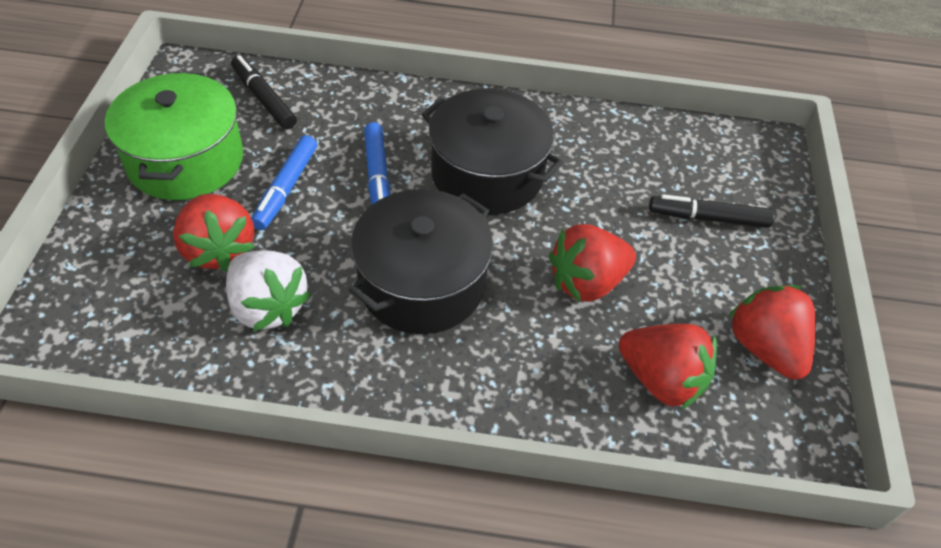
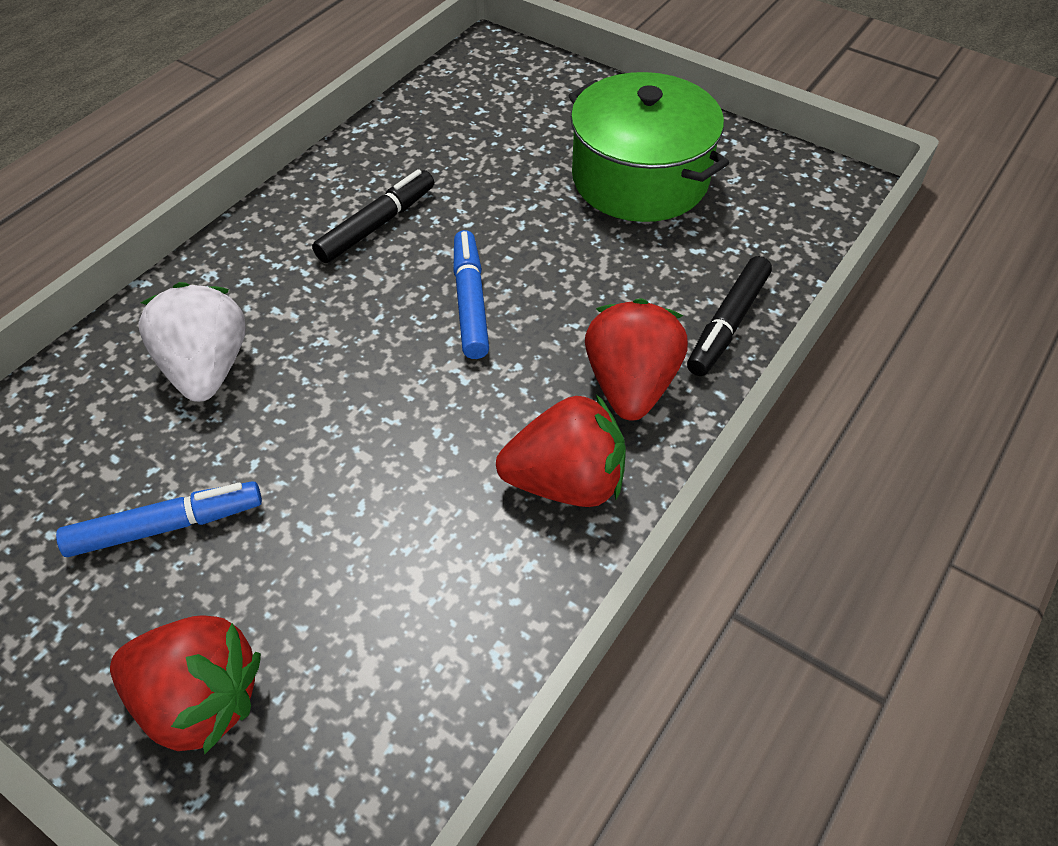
black pot: [349,189,493,334] [421,89,563,214] = 2 -> none = 0
red strawberry: [173,194,254,271] [549,224,636,302] [619,324,717,410] [728,285,816,380] = 4 -> [110,615,261,754] [496,394,626,507] [585,298,688,420] = 3

